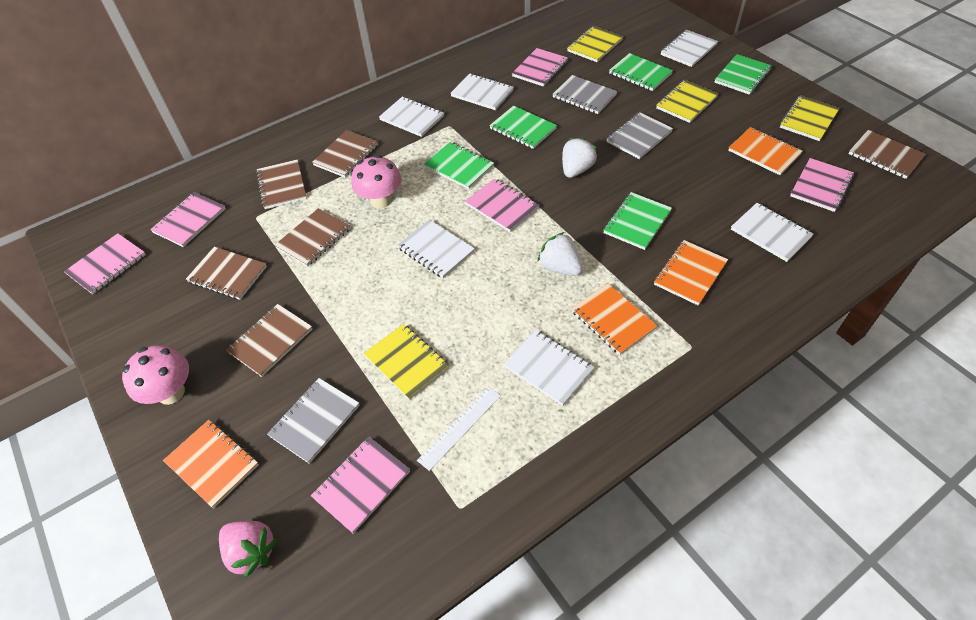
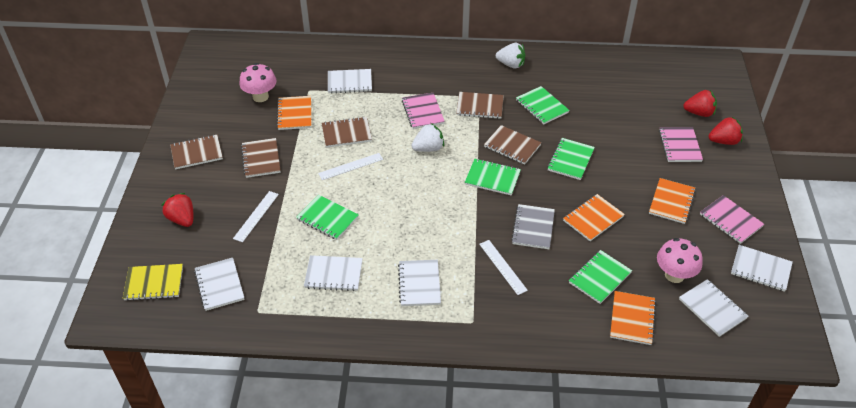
brown notebook: [186,247,267,300] [226,304,312,377] [256,159,307,209] [274,208,350,267] [312,130,378,178] [848,130,926,179] = 6 -> [170,135,223,169] [241,138,281,178] [322,117,372,148] [456,92,504,119] [484,125,541,165] = 5
grey notebook: [267,378,360,464] [553,75,618,114] [607,112,673,159] = 3 -> [511,204,555,249] = 1
pink notebook: [64,233,146,294] [150,192,226,247] [311,437,410,533] [465,178,540,232] [512,48,568,87] [790,158,854,212] = 6 -> [402,93,445,129] [659,127,703,162] [700,195,764,244] = 3
pink strawberry: [219,521,277,578] = 1 -> none = 0
red strawberry: none = 0 -> [162,193,193,227] [683,90,717,117] [709,117,743,145] = 3
white ruler: [417,387,501,471] = 1 -> [233,191,279,242] [318,153,383,180] [479,240,528,295] = 3
yellow notebook: [364,324,449,400] [567,26,623,62] [656,80,719,123] [780,95,840,141] = 4 -> [123,264,183,301] = 1

